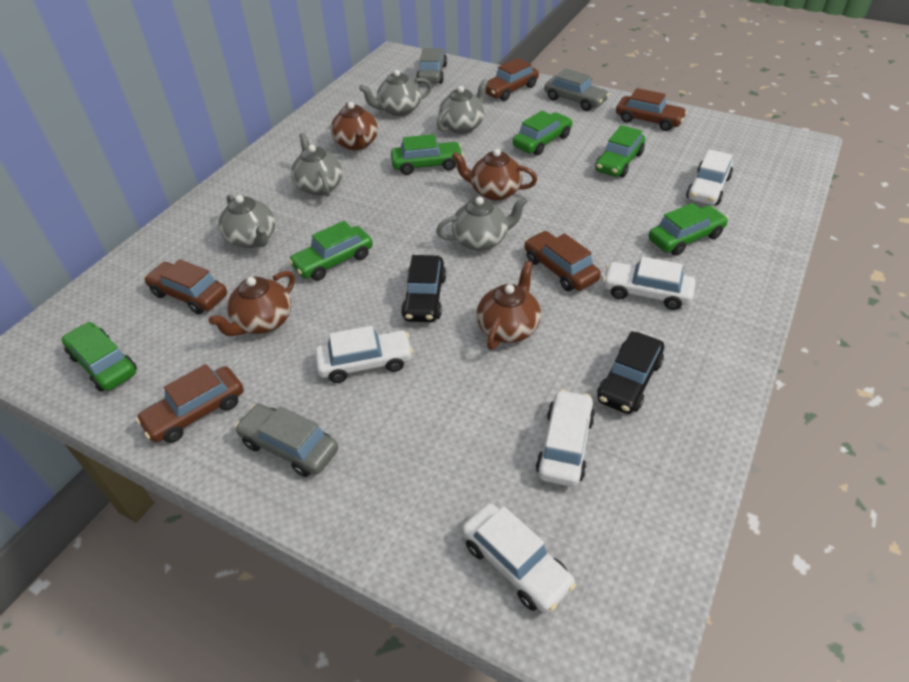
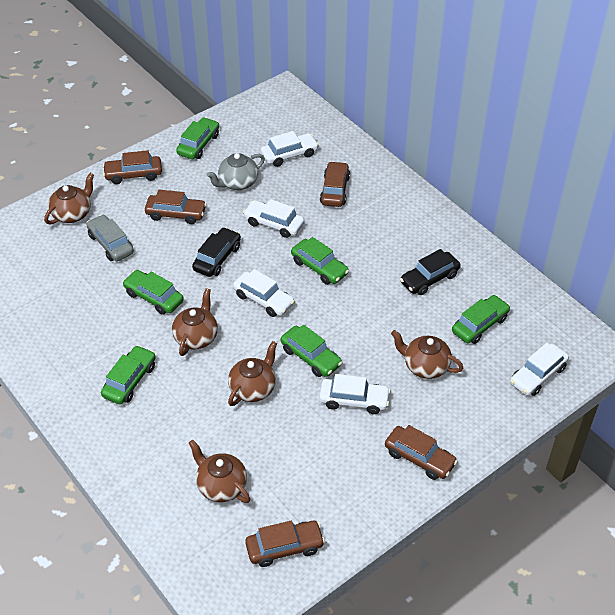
brown teapot: [209,271,295,336] [331,102,378,150] [452,149,537,201] [476,261,541,350] = 4 -> [44,173,94,225] [172,288,218,356] [189,440,250,503] [228,341,277,406] [391,330,463,379] = 5
grey car: [235,404,338,477] [416,48,447,84] [544,68,609,111] = 3 -> [87,214,134,261] = 1
grey teapot: [218,195,275,248] [291,133,343,196] [359,70,432,116] [436,197,528,251] [437,79,488,134] = 5 -> [206,153,265,190] = 1

